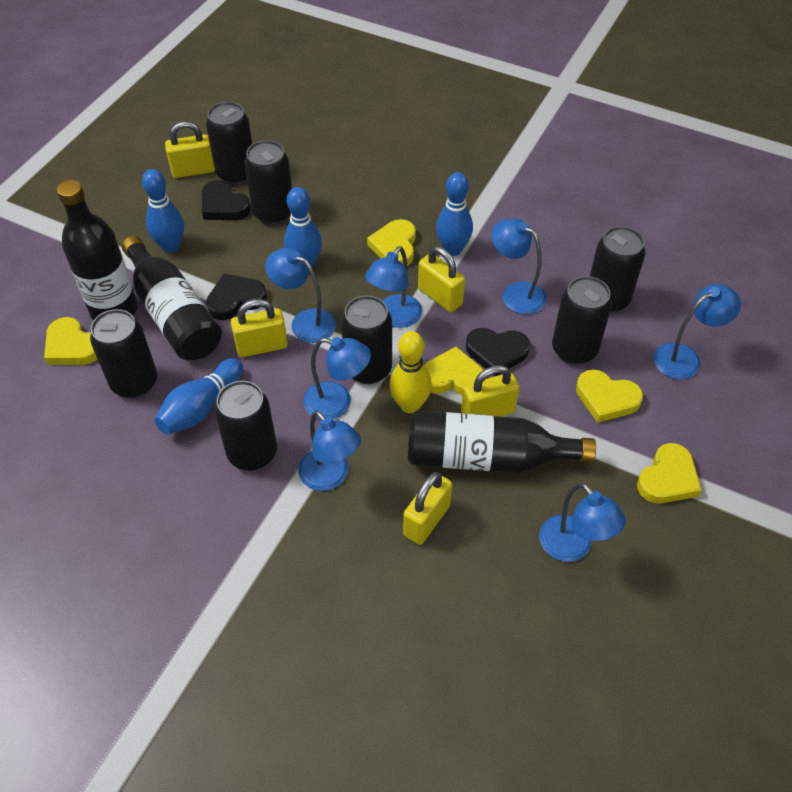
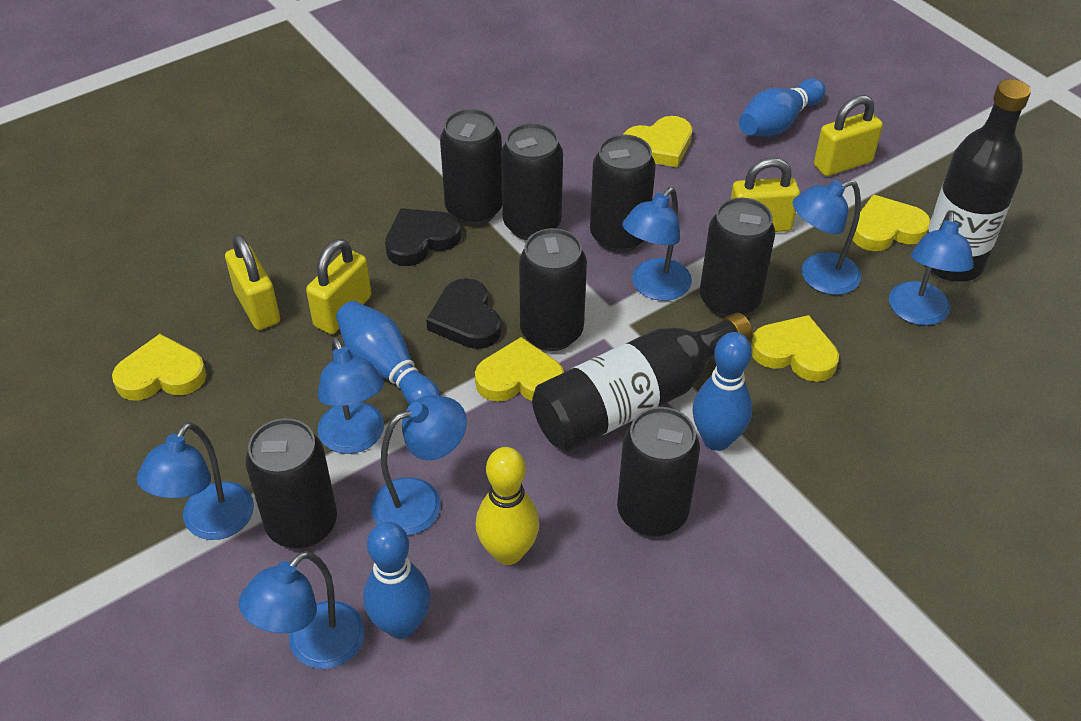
black bottle: [57,180,138,321] [122,236,222,360] [408,411,596,473] = 3 -> [532,313,752,451] [925,79,1031,282] = 2
black heart: [202,180,251,220] [206,274,267,320] [466,328,530,376] = 3 -> [385,208,461,266] [426,278,501,349] = 2
yellow padlock: [165,121,215,178] [231,299,288,357] [403,472,452,545] [418,246,465,312] [461,365,520,416] = 5 -> [225,234,280,330] [306,239,372,334] [731,158,800,232] [814,95,883,176] = 4

